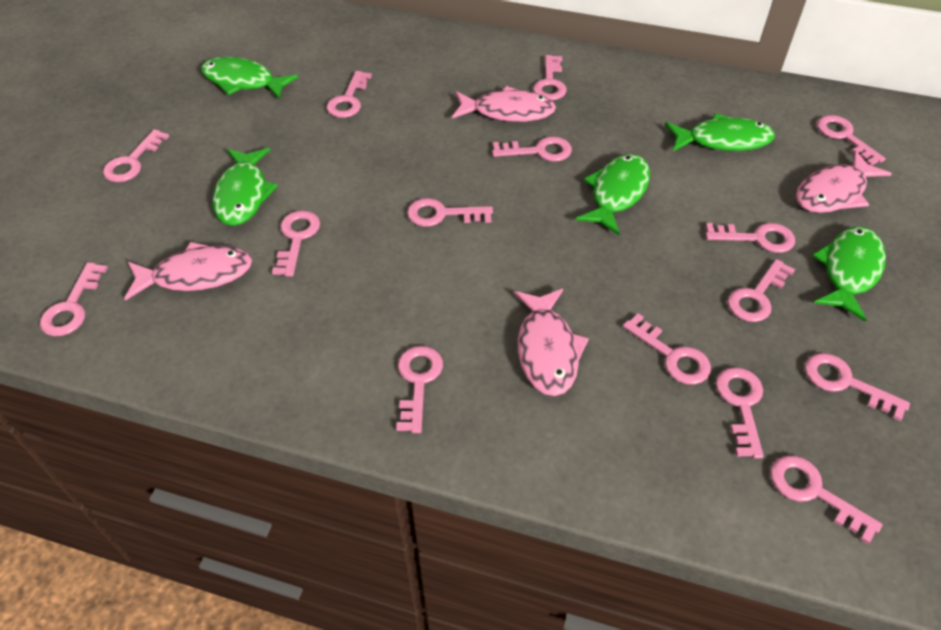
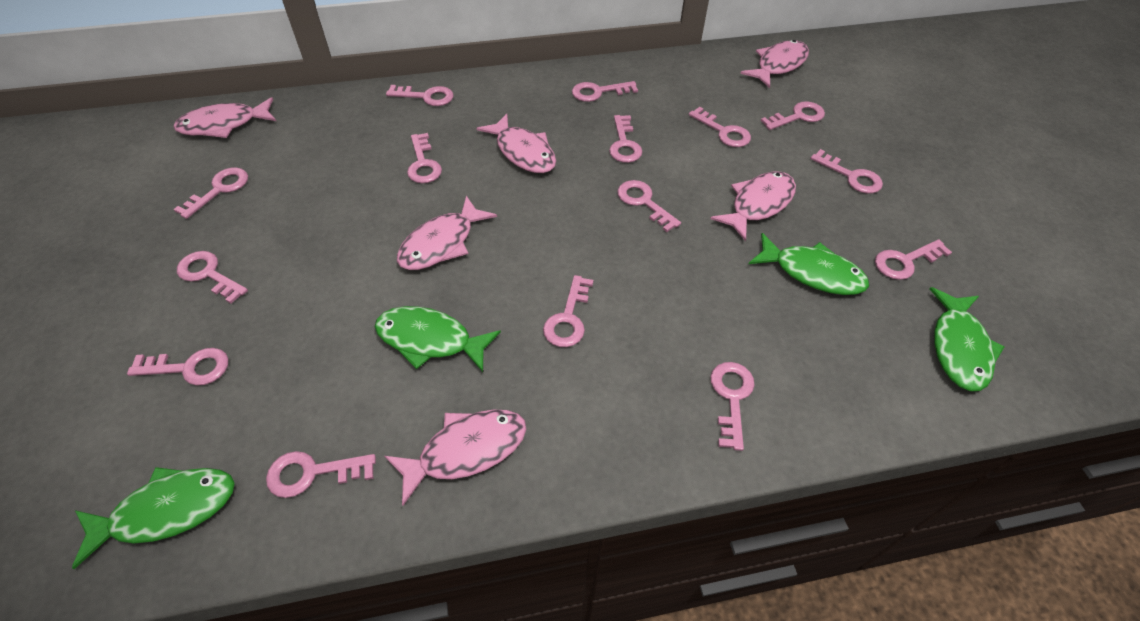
green fish: [201,57,298,99] [212,148,278,226] [576,154,650,235] [665,113,775,151] [812,226,886,322] = 5 -> [72,467,235,569] [375,306,501,372] [749,233,869,295] [930,287,1004,391] = 4
pink fish: [124,242,252,301] [452,86,556,122] [514,289,589,396] [796,150,892,213] = 4 -> [173,97,276,138] [385,409,526,506] [397,196,497,270] [476,114,556,173] [710,171,796,241] [740,40,809,88] = 6

